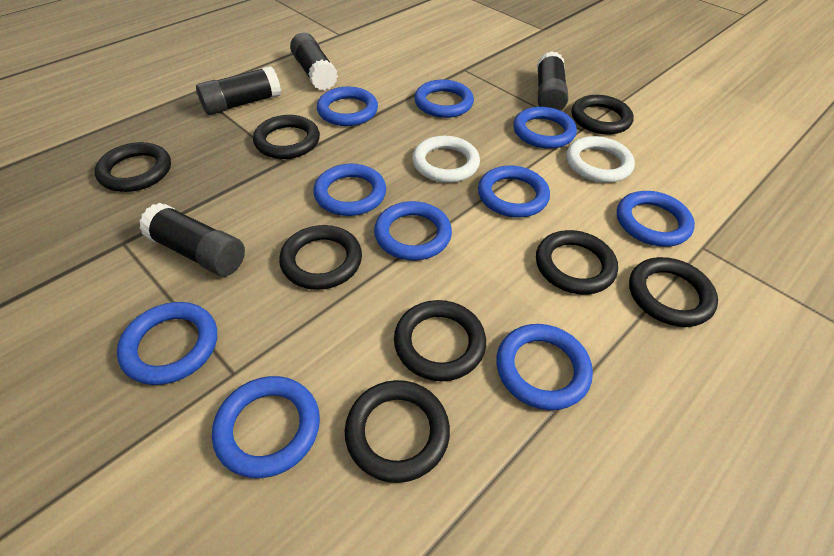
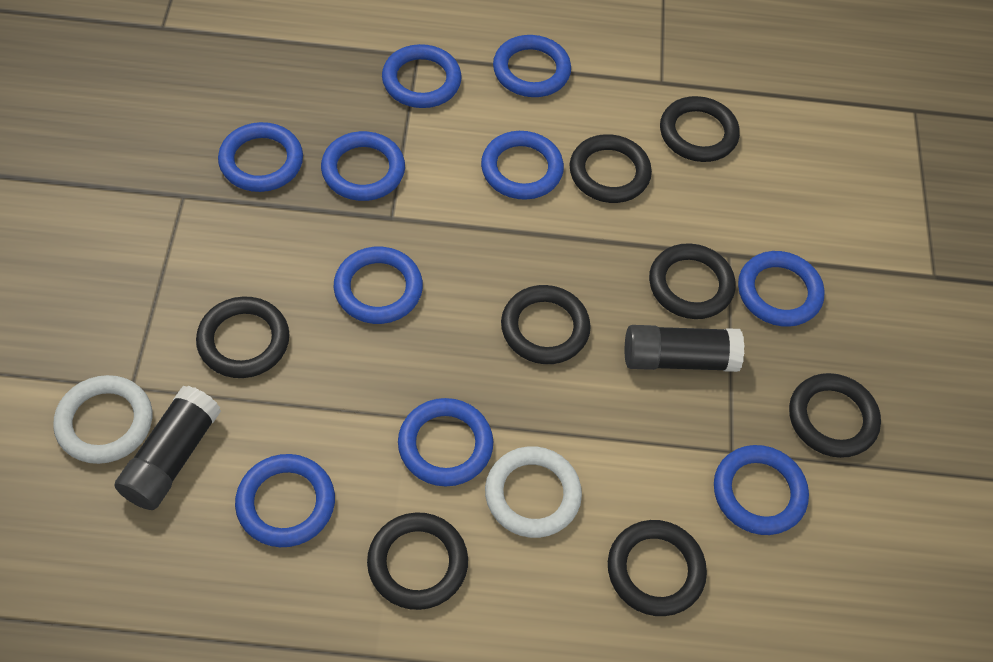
black glue stick: [139,203,245,276] [196,66,281,115] [290,33,338,91] [537,51,568,111] = 4 -> [114,386,221,510] [625,325,744,372] = 2

